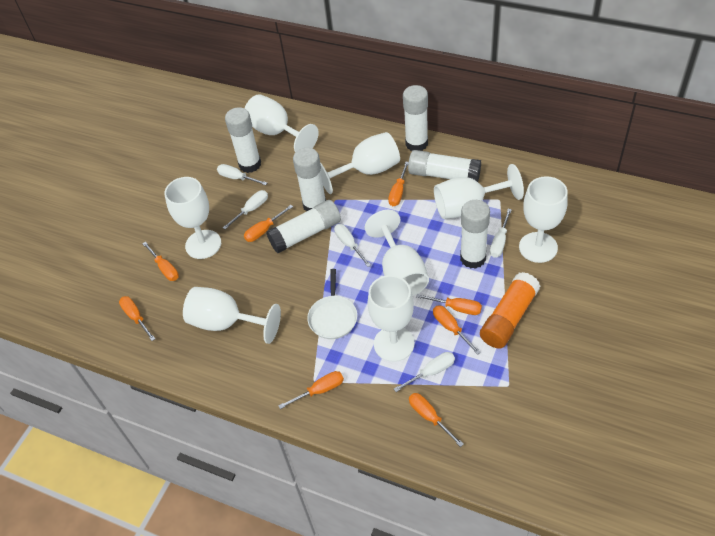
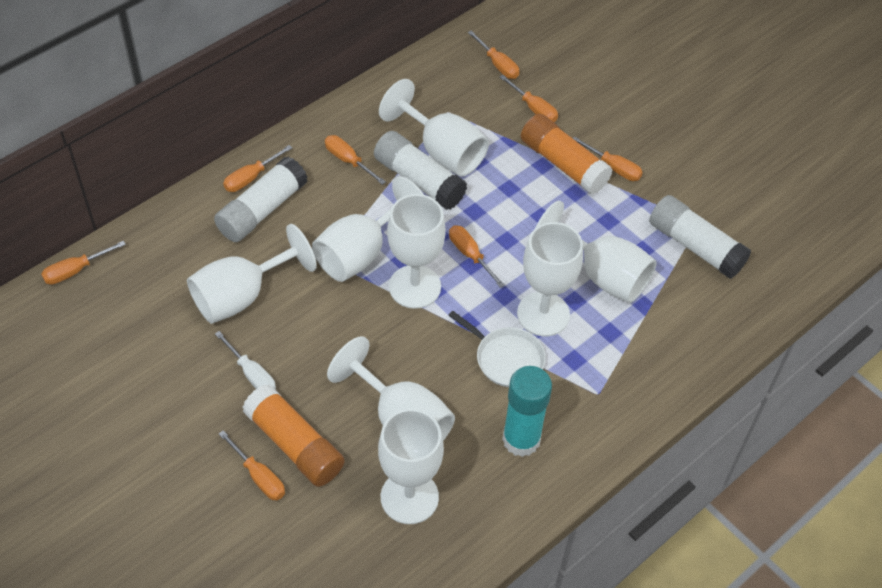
orange glue stick: [480,272,540,349] = 1 -> [243,384,345,487] [521,114,612,194] = 2
turquoise glue stick: none = 0 -> [502,366,552,457] = 1
white glue stick: [225,107,261,173] [266,200,341,253] [293,148,326,212] [403,85,428,151] [408,150,481,182] [460,200,490,269] = 6 -> [214,157,307,242] [374,131,467,210] [649,195,751,279] = 3
white screwdriver: [217,164,267,185] [223,190,268,229] [334,224,371,267] [394,352,455,392] [490,209,512,258] = 5 -> [215,331,276,390] = 1

